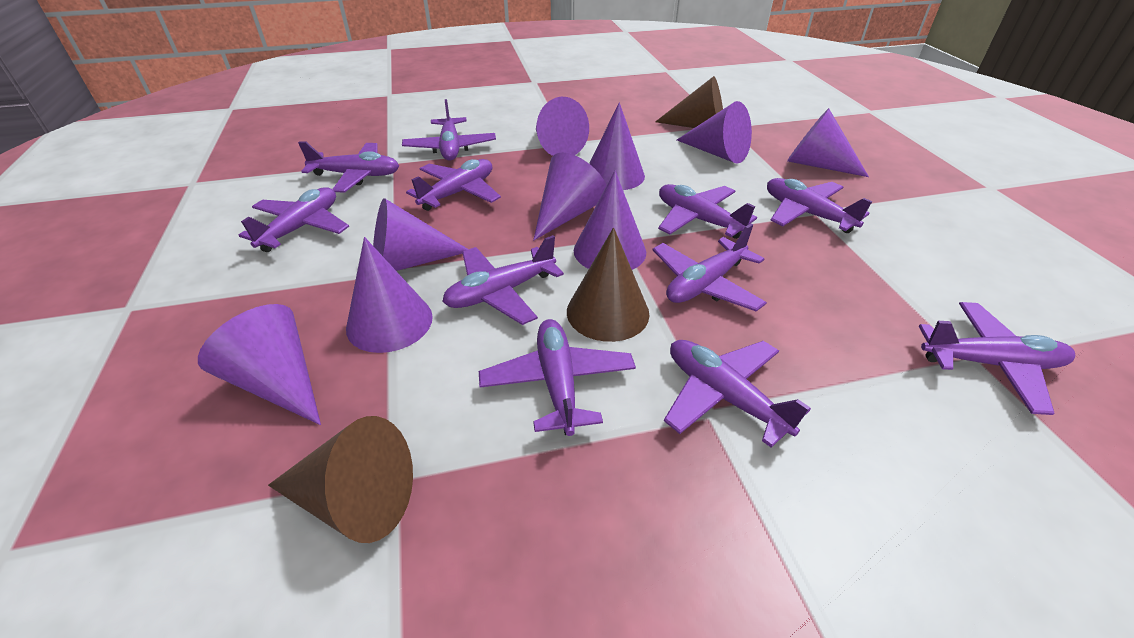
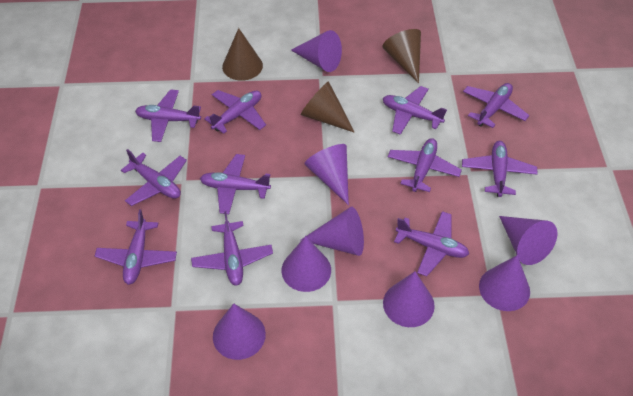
purple cone: [198,304,321,425] [346,237,433,353] [373,198,469,271] [533,152,607,240] [536,97,589,156] [574,171,646,270] [589,102,645,190] [677,101,752,164] [787,108,869,177] = 9 -> [213,304,266,360] [282,236,331,292] [291,30,342,72] [301,207,364,256] [304,144,349,205] [383,271,435,327] [479,255,530,311] [499,216,557,265] = 8

